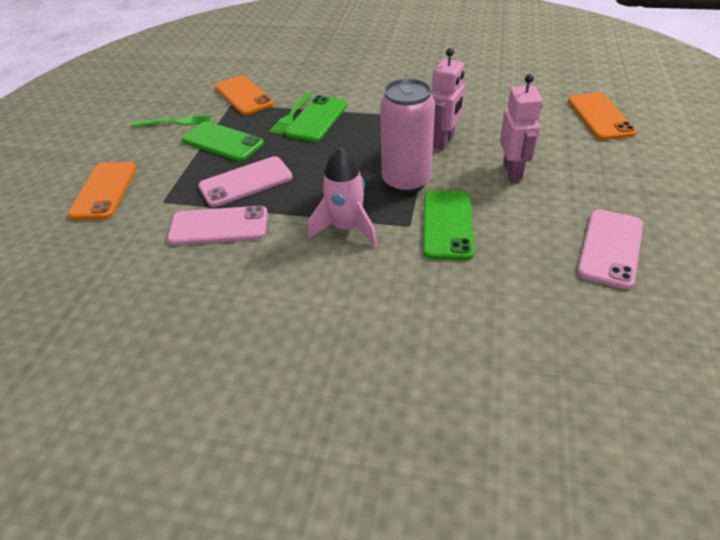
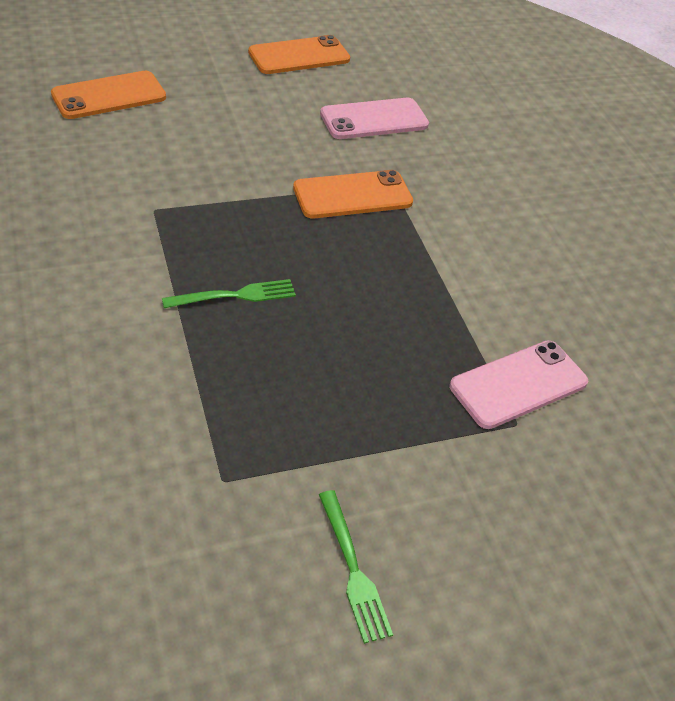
green phone: [182,121,264,161] [285,95,347,142] [423,191,474,260] = 3 -> none = 0
pink can: [380,78,435,194] = 1 -> none = 0
pink phone: [167,206,268,245] [198,156,292,207] [577,209,643,289] = 3 -> [320,98,429,139] [450,341,588,429] = 2
pink robot: [431,48,465,150] [500,74,543,181] = 2 -> none = 0
pink rocket: [308,146,377,247] = 1 -> none = 0

